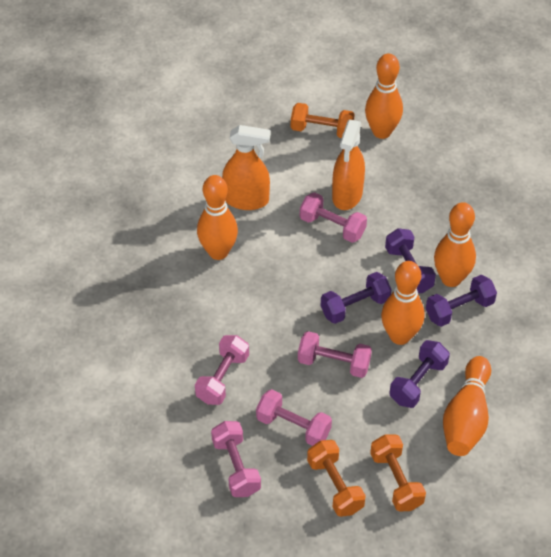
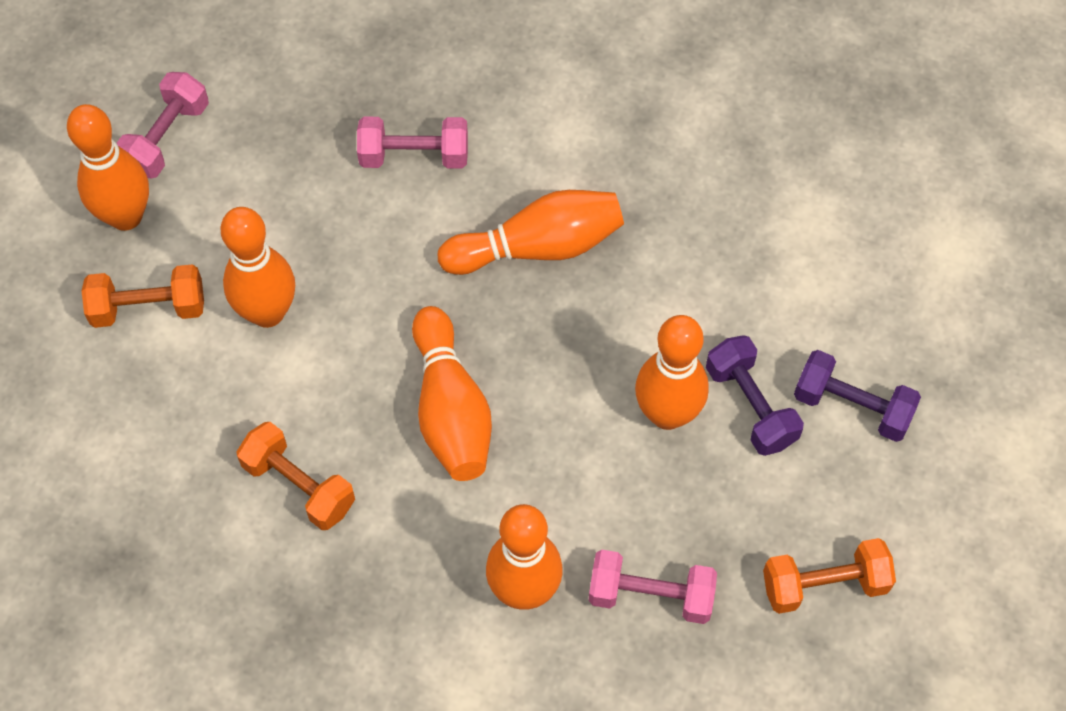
orange bowling pin: [197,175,238,260] [365,54,403,139] [381,261,424,345] [434,202,476,287] [443,356,491,456] = 5 -> [67,104,149,231] [220,207,295,328] [412,306,492,481] [438,190,624,275] [486,504,563,610] [635,315,709,430] = 6
orange spray bottle: [222,125,271,210] [332,120,365,210] = 2 -> none = 0
pink dumbbell: [195,335,249,405] [211,421,261,497] [256,389,332,446] [298,331,372,378] [300,192,367,243] = 5 -> [116,72,209,178] [357,117,468,169] [588,550,717,624] = 3
purple dumbbell: [321,272,392,324] [385,228,436,293] [389,340,450,408] [426,275,497,327] = 4 -> [706,335,804,456] [794,350,921,442] = 2

